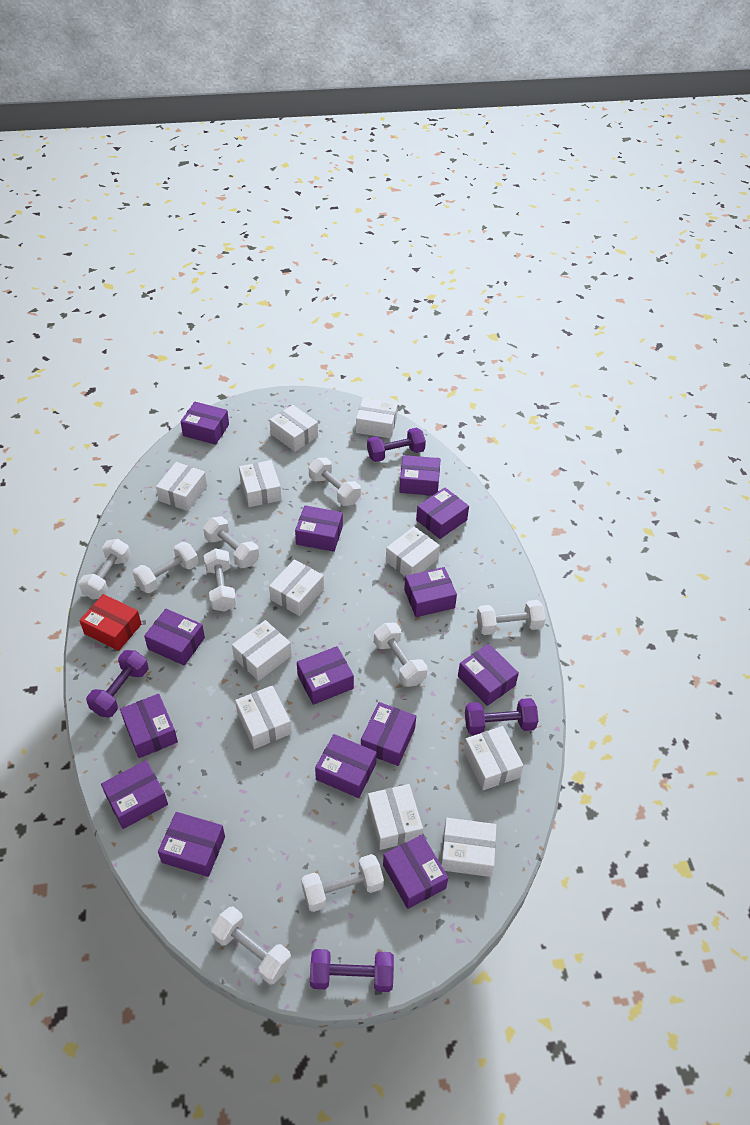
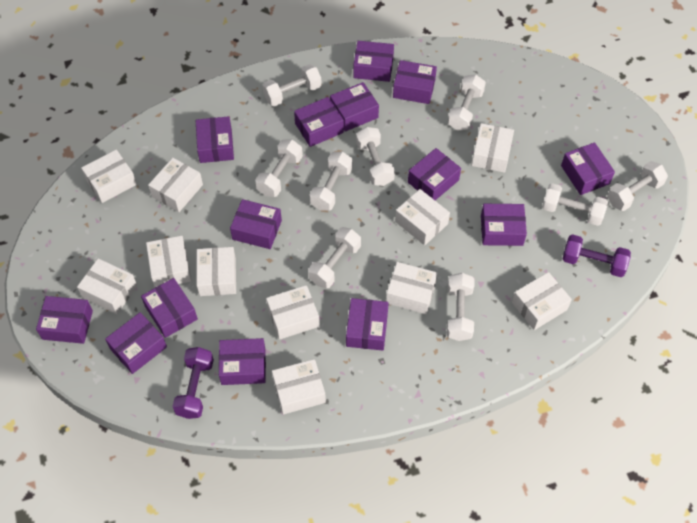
purple dumbbell: [86,650,149,718] [310,949,394,992] [367,428,426,462] [465,698,539,735] = 4 -> [172,347,214,419] [563,234,631,277] = 2
red box: [79,594,141,651] = 1 -> none = 0

